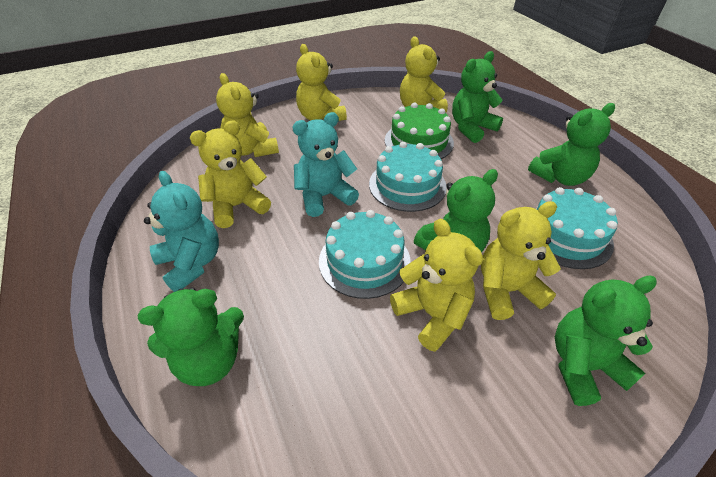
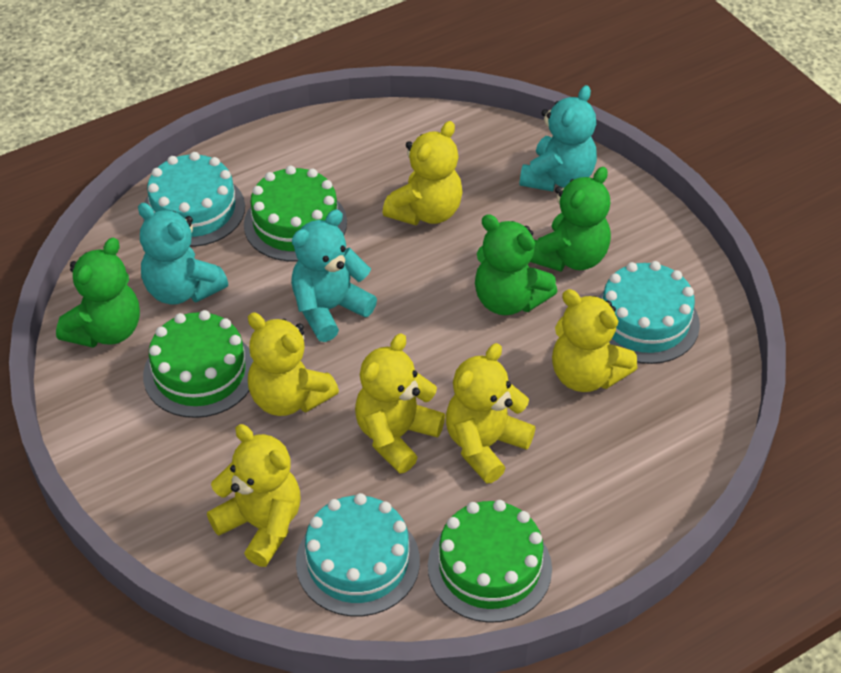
green cake: [385,102,454,159] = 1 -> [143,310,253,418] [244,166,347,261] [428,500,552,623] = 3
green teddy bear: [138,288,244,386] [414,169,498,252] [452,51,503,143] [528,103,615,186] [555,276,657,406] = 5 -> [56,238,140,348] [475,214,557,315] [530,167,611,272] = 3
turquoise teddy bear: [144,171,219,292] [292,112,359,217] = 2 -> [138,203,228,305] [291,210,377,342] [520,85,597,191] = 3

